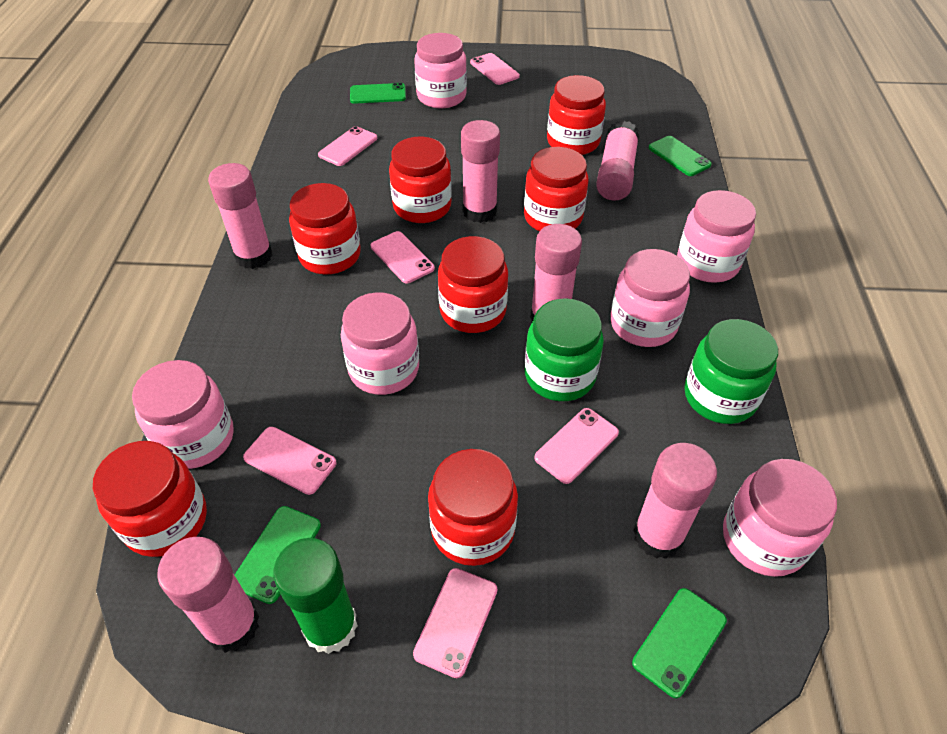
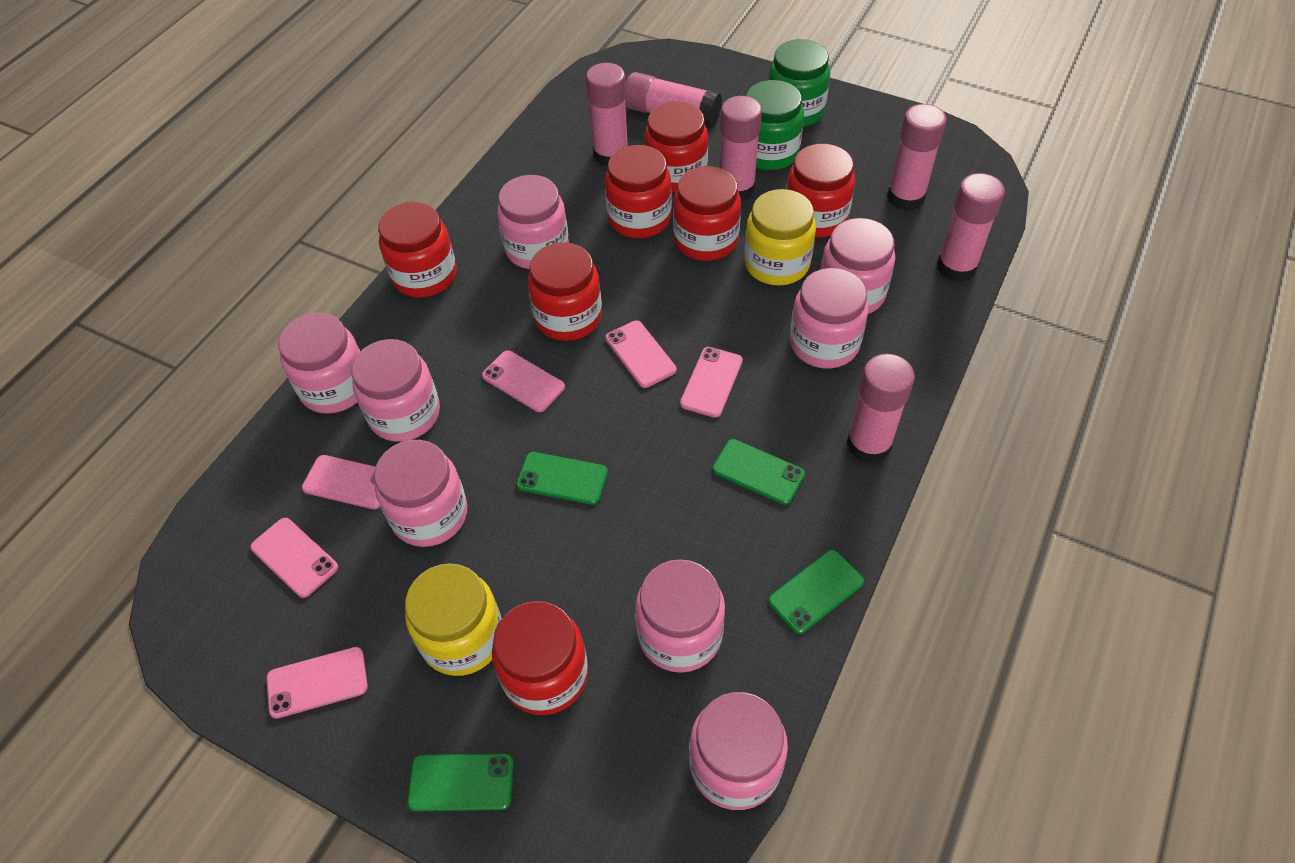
green glue stick: [273,538,358,654] = 1 -> none = 0
pink jar: [132,360,234,469] [341,292,419,395] [414,33,467,108] [610,249,690,347] [677,190,756,283] [723,459,837,577] = 6 -> [278,313,360,414] [351,339,440,442] [374,440,467,547] [497,175,569,269] [635,559,725,673] [689,692,788,810] [790,268,869,369] [821,218,895,314] = 8
yellow jar: none = 0 -> [405,563,502,676] [744,189,816,286] = 2

